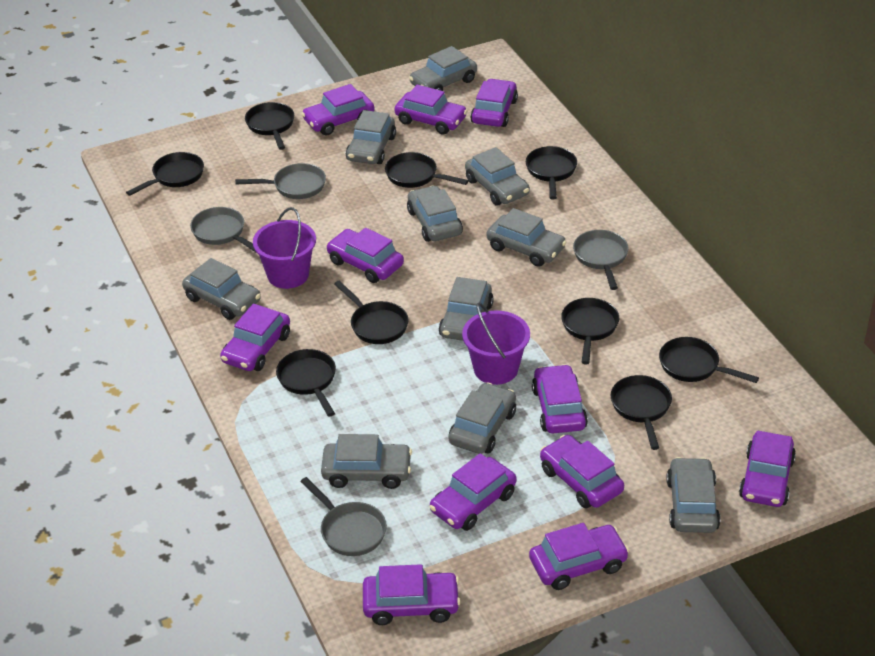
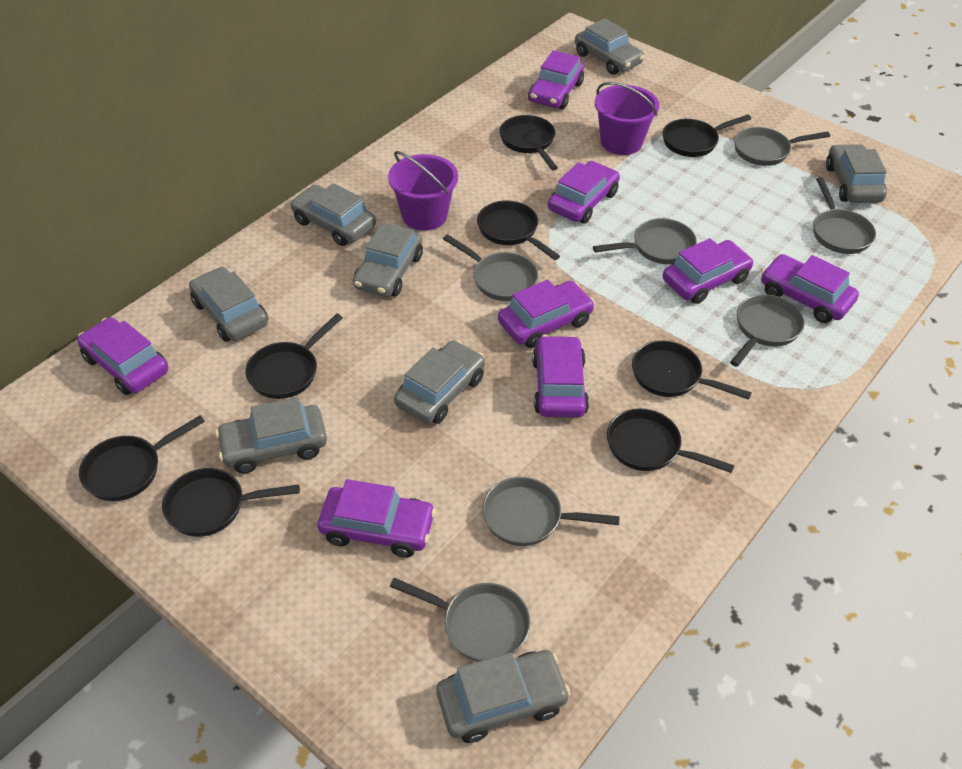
black pan: [126,152,204,196] [245,102,294,150] [276,349,336,416] [334,281,409,344] [385,152,468,188] [526,146,577,199] [561,298,619,365] [611,375,672,450] [659,337,759,383] = 9 -> [79,415,205,501] [162,468,300,537] [245,314,343,399] [477,201,560,260] [499,115,558,170] [607,408,734,473] [632,341,752,400] [663,115,751,157] = 8
grey car: [182,258,261,320] [321,434,412,489] [346,110,396,164] [407,186,463,242] [409,46,477,91] [439,277,494,341] [449,382,516,454] [465,147,530,206] [487,208,567,267] [666,457,720,533] = 10 -> [189,267,268,342] [215,397,327,474] [290,183,376,246] [353,222,423,297] [394,340,485,424] [436,650,570,743] [575,18,644,75] [826,144,887,203] = 8
grey pan: [190,207,257,253] [235,163,326,199] [300,477,387,556] [573,230,629,290] = 4 -> [390,578,530,662] [443,234,538,301] [482,477,620,546] [593,218,697,264] [730,294,805,367] [734,127,830,166] [813,177,876,254] = 7
purple car: [220,304,290,371] [302,84,375,136] [326,228,404,283] [363,564,461,625] [395,85,467,135] [430,453,517,531] [470,79,518,127] [529,523,629,590] [532,364,588,433] [540,435,624,509] [739,431,796,507] = 11 -> [77,317,168,395] [317,479,436,558] [498,280,595,348] [528,50,584,109] [532,335,589,418] [548,161,620,223] [663,238,754,304] [761,254,859,323] = 8

